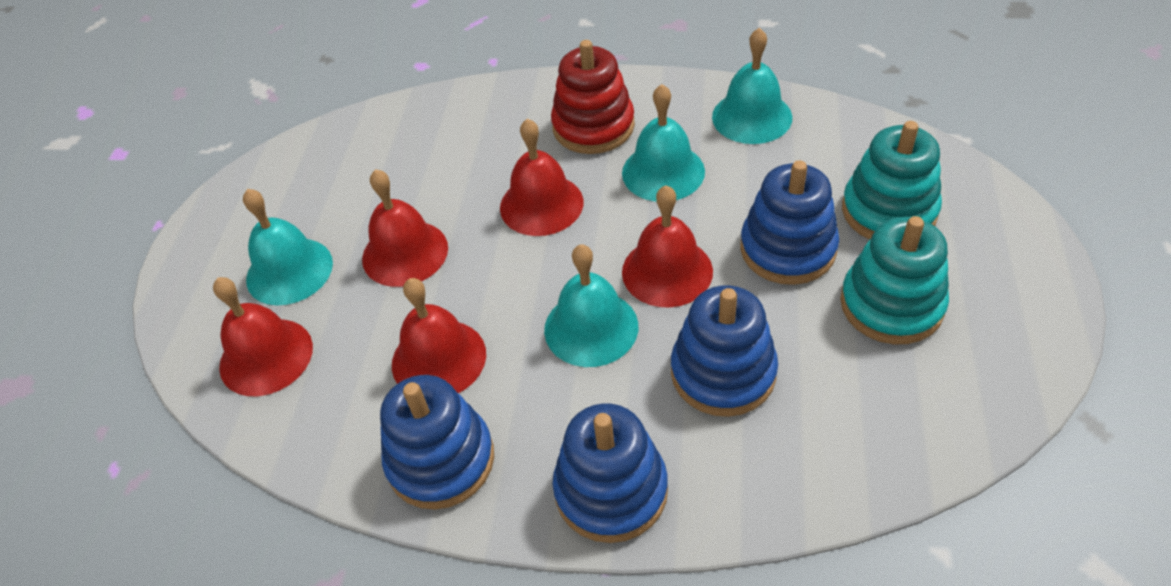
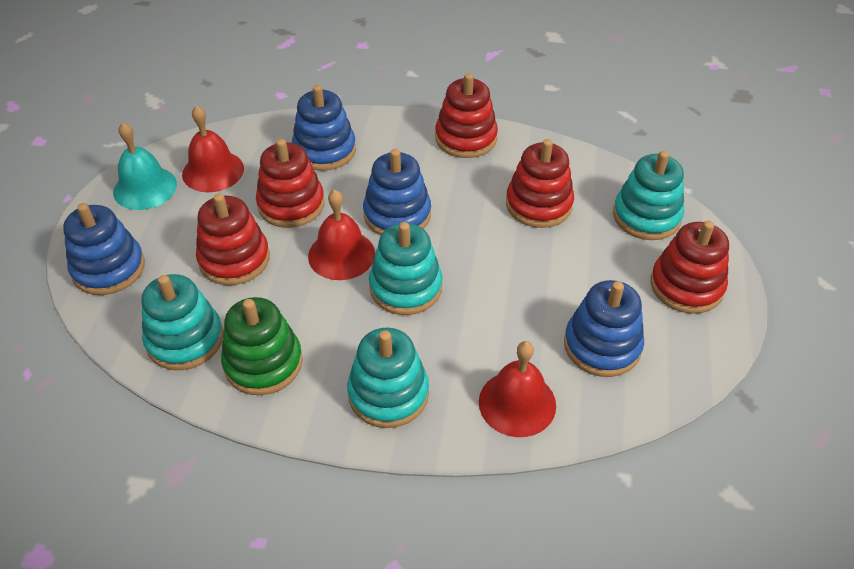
green stacking toy: none = 0 -> [221,297,303,395] = 1
red bell: [213,277,313,396] [362,169,448,287] [392,278,486,393] [500,118,583,236] [622,185,713,307] = 5 -> [182,105,244,192] [308,189,375,280] [479,341,556,437] = 3
red stacking toy: [551,40,635,154] = 1 -> [196,194,270,285] [256,139,325,228] [435,73,498,158] [506,139,574,228] [650,221,729,314] = 5
turquoise bell: [243,189,333,305] [544,244,638,367] [622,84,705,202] [712,28,792,144] = 4 -> [113,122,177,210] = 1
turquoise stacking toy: [840,216,949,344] [842,121,942,239] = 2 -> [141,274,223,370] [347,328,429,428] [369,222,443,315] [613,151,684,240] = 4

